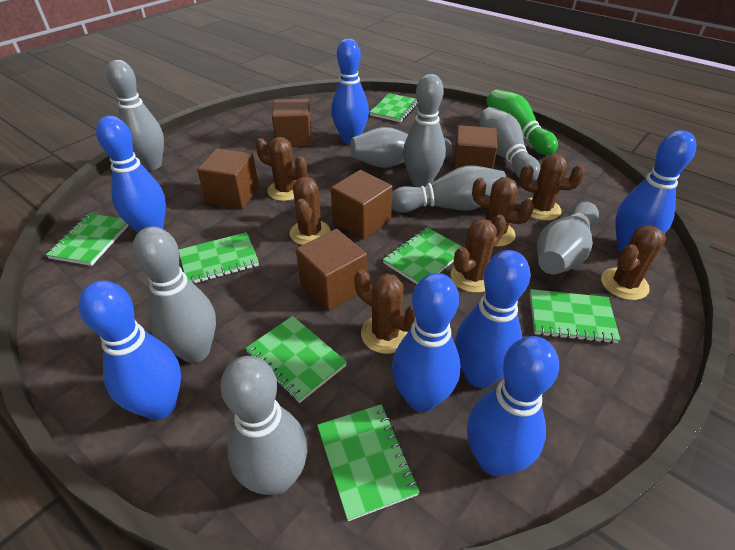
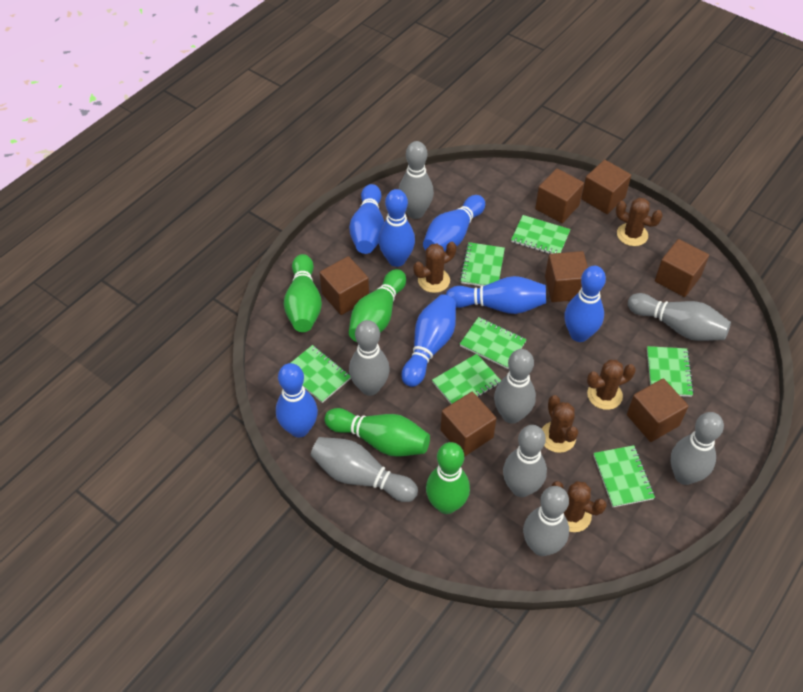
brown cactus: [256,137,307,201] [290,177,330,245] [354,269,415,354] [451,215,506,293] [472,177,534,246] [519,154,585,221] [601,225,666,300] = 7 -> [413,242,456,293] [542,395,578,453] [551,481,607,532] [587,360,636,410] [616,198,663,246] = 5
brown cube: [197,148,259,209] [272,99,311,147] [296,229,367,311] [331,170,392,239] [453,125,497,170] = 5 -> [320,256,369,315] [441,392,497,457] [535,168,584,223] [545,251,588,302] [581,160,631,214] [627,378,688,442] [655,239,709,297] = 7
green bowling pin: [486,89,558,155] = 1 -> [284,254,322,332] [324,408,430,457] [349,269,406,342] [426,442,470,514] = 4

